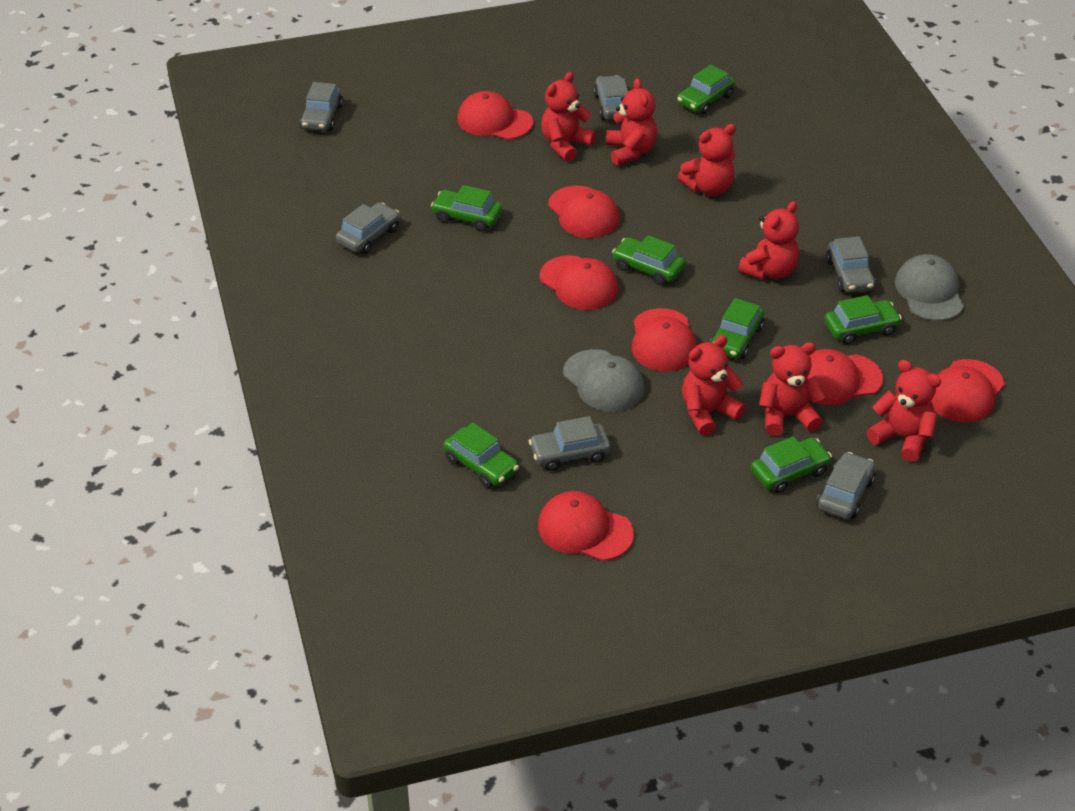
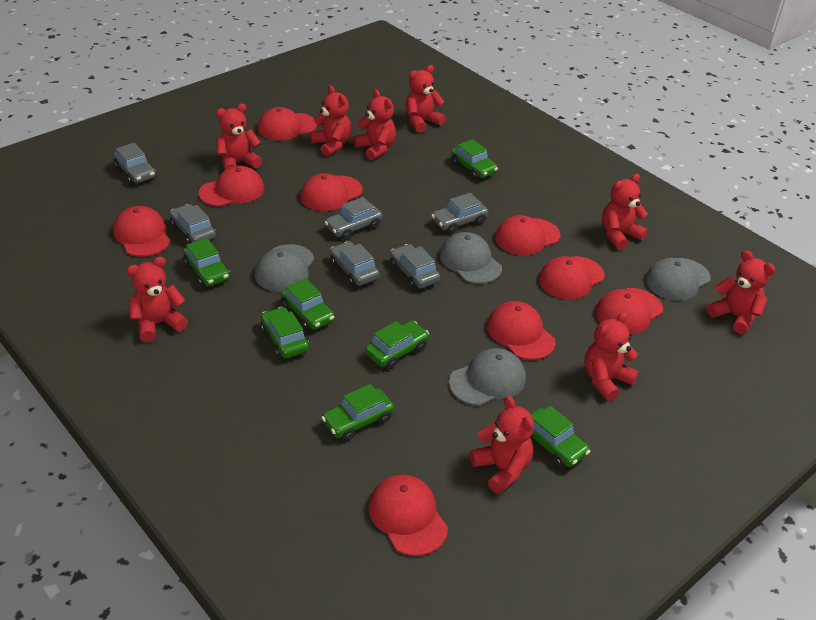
grey cap: [563,349,644,412] [895,254,964,321] = 2 -> [255,244,314,292] [440,232,502,284] [449,348,526,406] [645,258,711,301] = 4
red cap: [457,91,533,140] [538,491,634,561] [540,255,618,310] [548,186,620,238] [632,308,697,371] [807,349,883,405] [931,359,1005,423] = 7 -> [113,206,170,257] [199,166,264,207] [258,107,317,141] [300,173,362,211] [368,475,448,556] [487,301,556,360] [495,215,560,256] [539,256,605,300] [595,288,663,335] = 9
red teddy bear: [541,72,596,162] [606,78,657,166] [678,124,736,196] [682,335,746,436] [738,201,799,280] [759,342,826,436] [867,360,941,462] = 7 -> [126,257,188,342] [216,103,263,170] [310,85,352,156] [353,89,396,160] [405,65,446,133] [470,396,534,494] [585,312,639,401] [602,174,648,250] [707,250,776,334] = 9

